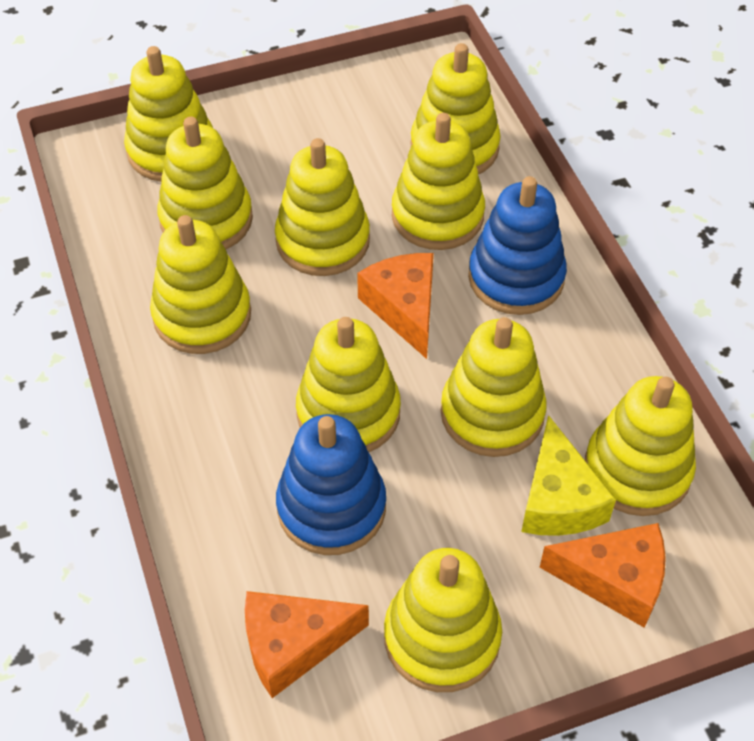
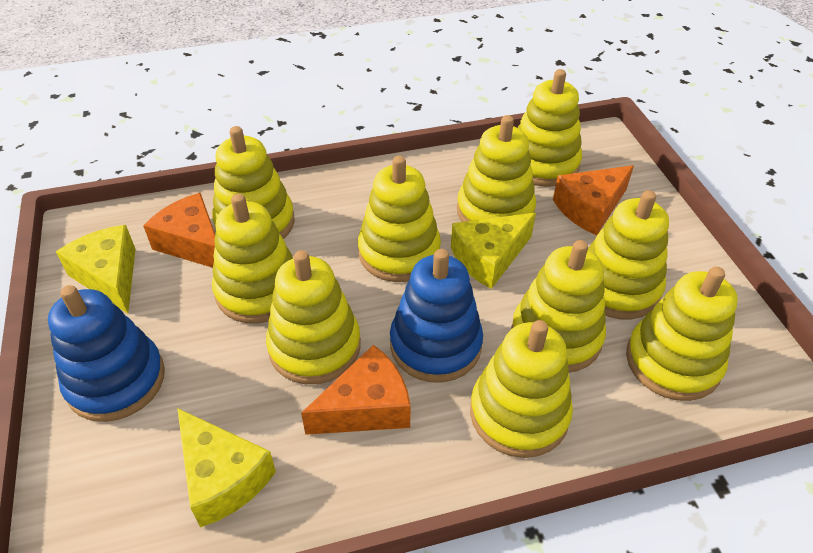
yellow cheese: [521,415,616,536] = 1 -> [56,225,135,313] [177,408,276,528] [451,213,536,289] = 3

